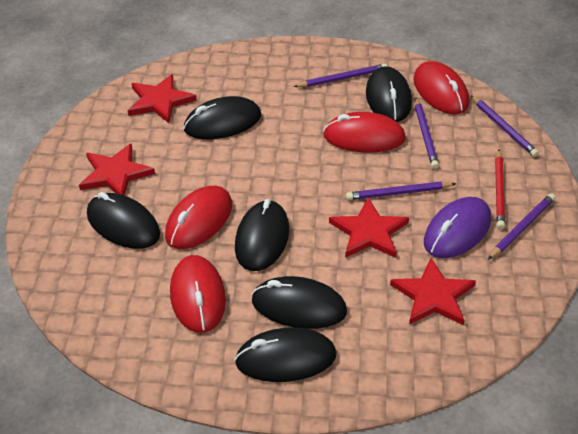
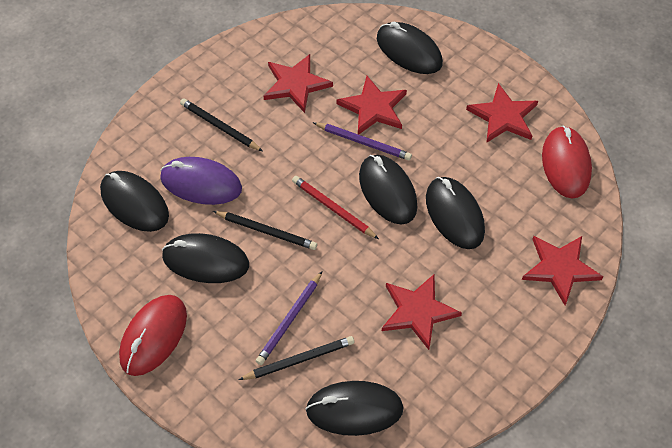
black pencil: none = 0 -> [180,98,263,151] [213,211,317,250] [239,336,354,380] = 3
purple pencil: [293,64,387,87] [346,181,456,200] [415,98,439,169] [471,95,539,157] [488,193,555,260] = 5 -> [256,271,322,365] [313,122,412,160] = 2
red mouse: [165,186,232,249] [170,255,226,333] [323,112,406,153] [413,61,469,114] = 4 -> [119,295,187,376] [542,125,592,199] = 2
red star: [79,143,155,196] [128,74,197,123] [329,198,409,258] [390,258,476,325] = 4 -> [264,54,333,113] [336,76,407,135] [382,274,462,350] [466,83,538,143] [522,236,603,305] = 5

